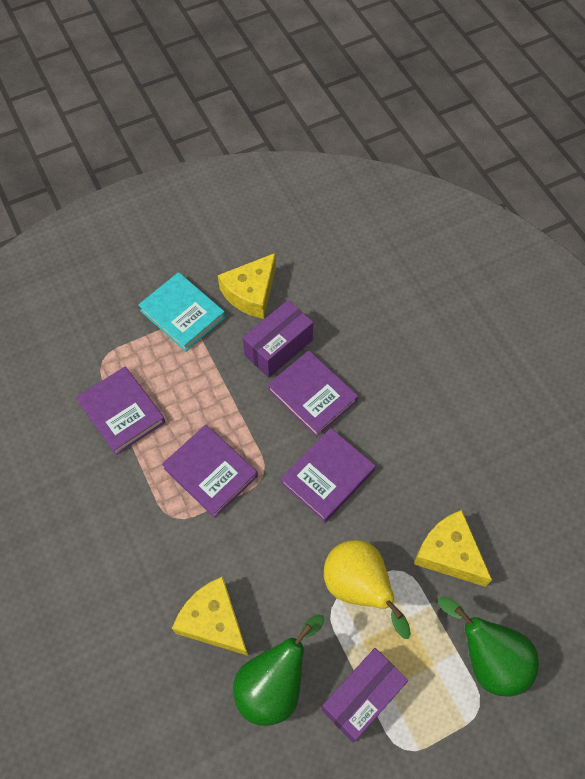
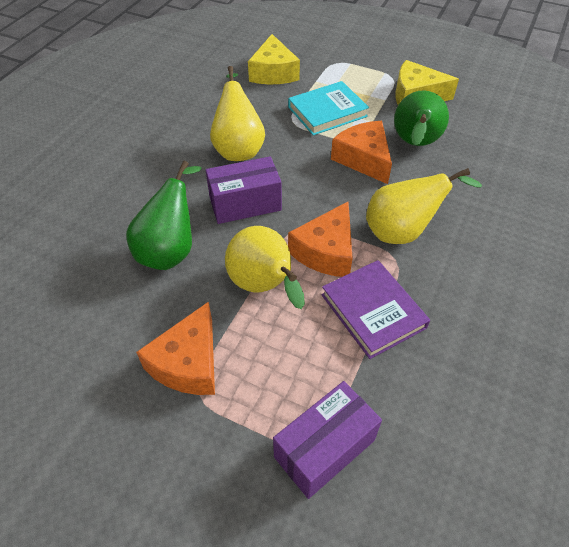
orange cheese: none = 0 -> [136,301,215,395] [288,202,353,277] [331,121,392,184] = 3
purple book: [76,367,165,455] [162,425,258,518] [267,350,358,437] [280,428,376,522] = 4 -> [322,260,430,359] = 1
yellow cheese: [172,576,248,656] [218,253,276,319] [414,510,492,587] = 3 -> [248,34,300,85] [395,60,459,105] = 2
yellow pear: [324,540,411,639] = 1 -> [210,66,265,161] [225,226,305,309] [366,168,482,244] = 3

